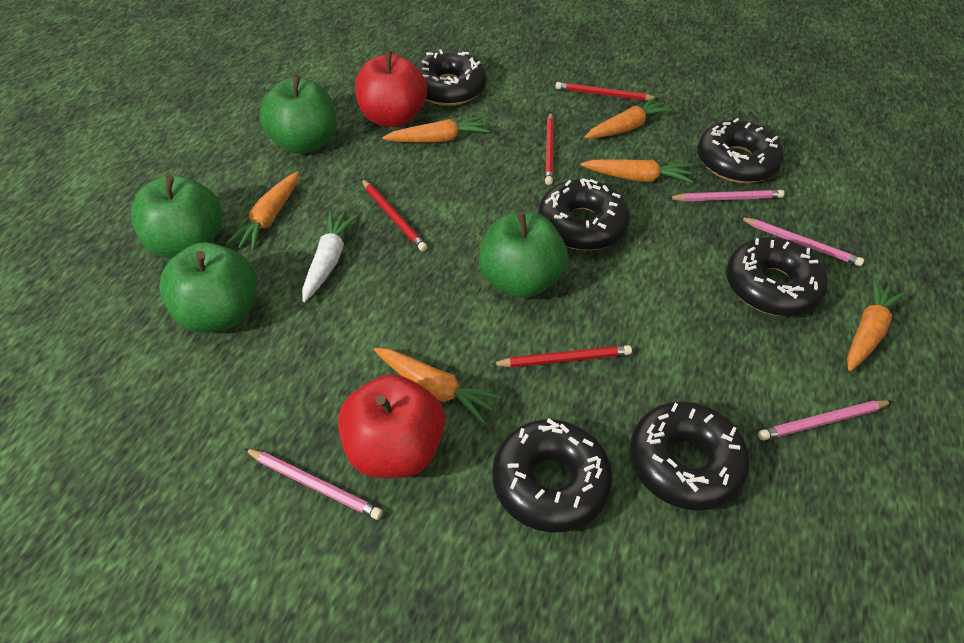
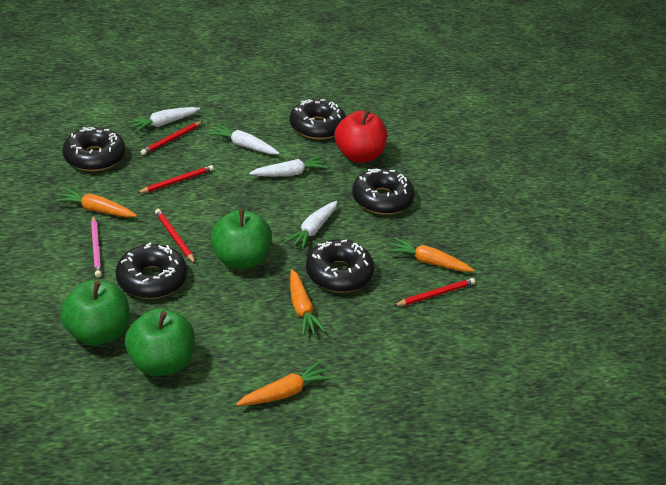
black donut: [414,49,487,106] [492,418,613,533] [538,178,630,250] [630,401,750,511] [697,118,784,183] [726,237,828,317] = 6 -> [62,127,125,171] [115,243,187,299] [290,99,346,140] [306,239,375,292] [352,169,415,215] = 5
green apple: [131,175,222,259] [159,242,257,333] [259,75,336,154] [479,212,568,298] = 4 -> [61,280,130,346] [125,309,195,376] [210,209,272,269] = 3
orange carrot: [226,171,299,252] [374,348,501,424] [383,116,490,143] [581,159,693,183] [585,97,673,138] [847,279,906,371] = 6 -> [55,188,137,217] [236,361,333,406] [290,269,326,336] [388,238,474,272] = 4
pink pencil: [244,448,383,520] [668,190,785,202] [739,217,864,266] [758,400,893,441] = 4 -> [91,215,102,277] = 1
red apple: [338,374,445,478] [355,50,427,127] = 2 -> [335,110,387,163] = 1
white carrot: [302,211,358,302] = 1 -> [127,107,200,133] [208,124,279,154] [249,156,328,176] [284,201,338,250] = 4

